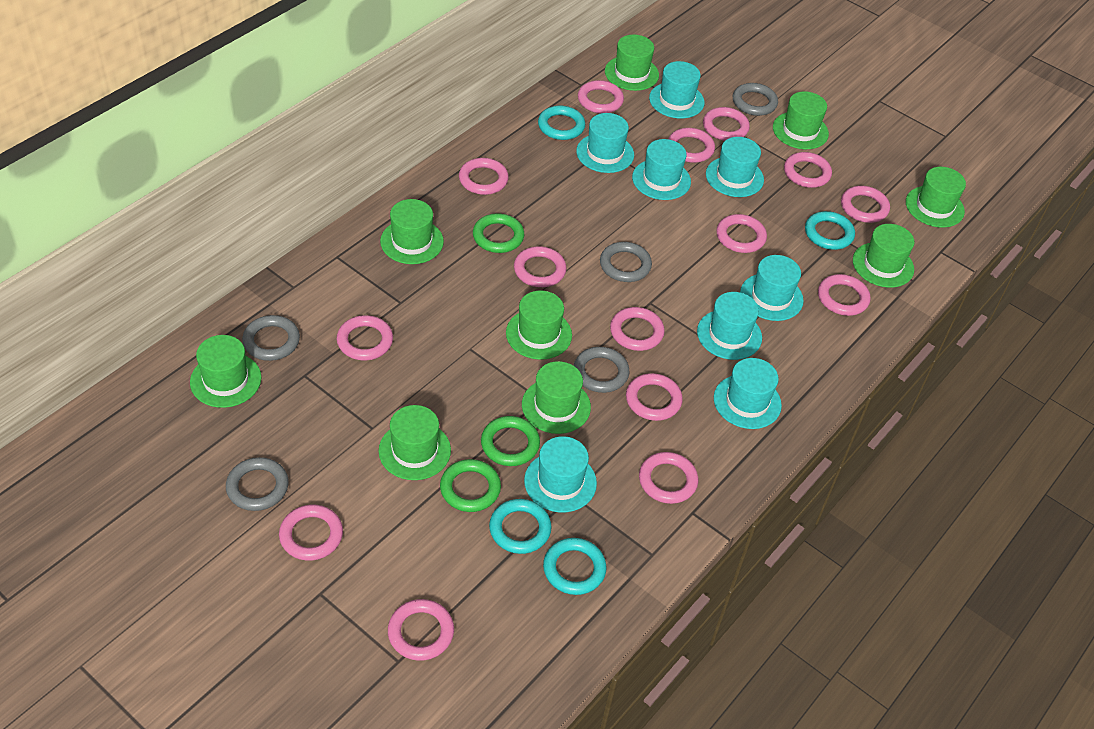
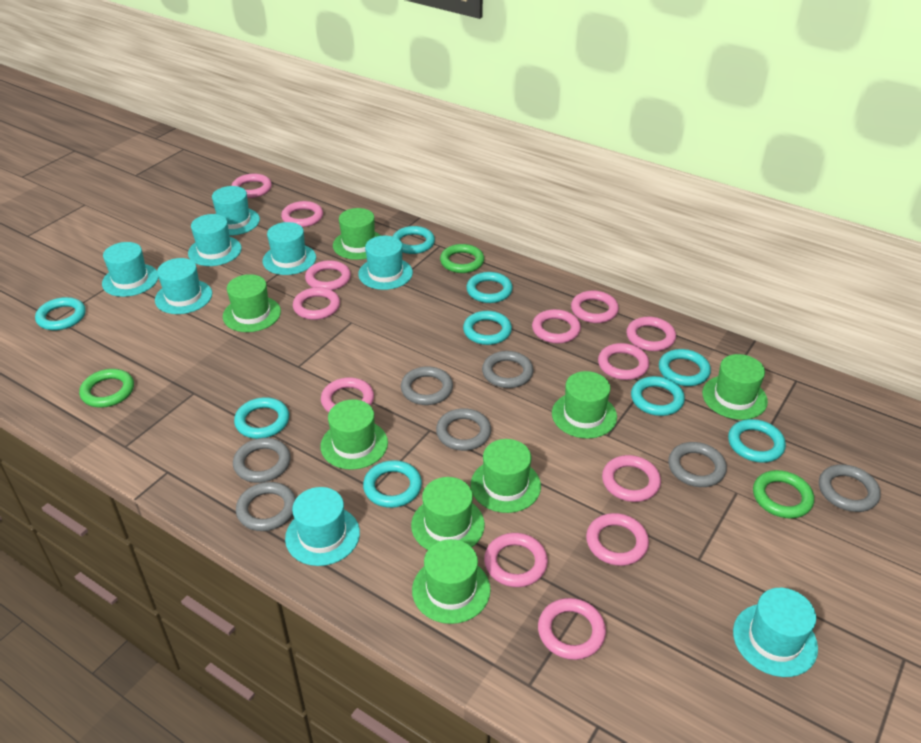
green hat: [190,335,261,408] [379,405,451,480] [380,199,444,264] [506,291,572,360] [522,361,591,434] [605,35,659,91] [773,91,829,149] [853,224,915,288] [906,167,966,228] = 9 -> [223,274,281,332] [320,399,388,470] [333,208,381,260] [411,477,485,550] [412,539,491,624] [471,439,541,513] [552,371,617,439] [702,354,768,420] = 8
grey ring: [226,457,289,511] [242,315,300,361] [574,347,629,393] [600,242,652,282] [733,83,778,116] = 5 -> [233,438,291,483] [236,482,296,531] [401,366,453,405] [436,408,491,451] [482,351,534,388] [668,442,727,487] [819,464,881,512] = 7
pink ring: [279,505,343,561] [337,315,393,360] [388,599,454,661] [459,158,509,195] [514,246,566,287] [578,80,624,113] [610,307,665,351] [626,373,683,421] [639,452,698,504] [669,128,715,163] [703,107,750,141] [716,214,767,253] [784,152,832,188] [818,274,871,316] [841,186,890,223] = 15 -> [232,174,272,198] [281,201,323,227] [293,287,340,320] [305,260,351,290] [321,377,374,412] [484,533,548,587] [532,309,581,344] [538,598,606,660] [571,291,619,323] [586,513,649,566] [598,343,649,380] [602,455,661,502] [626,317,676,351] = 13
turquoise ring: [489,499,552,554] [538,106,585,140] [543,538,607,595] [805,211,855,250] = 4 -> [35,297,86,330] [234,397,289,439] [363,460,422,508] [393,226,435,254] [463,311,512,345] [466,272,513,303] [631,376,685,416] [659,349,711,386] [728,419,786,463] = 9

